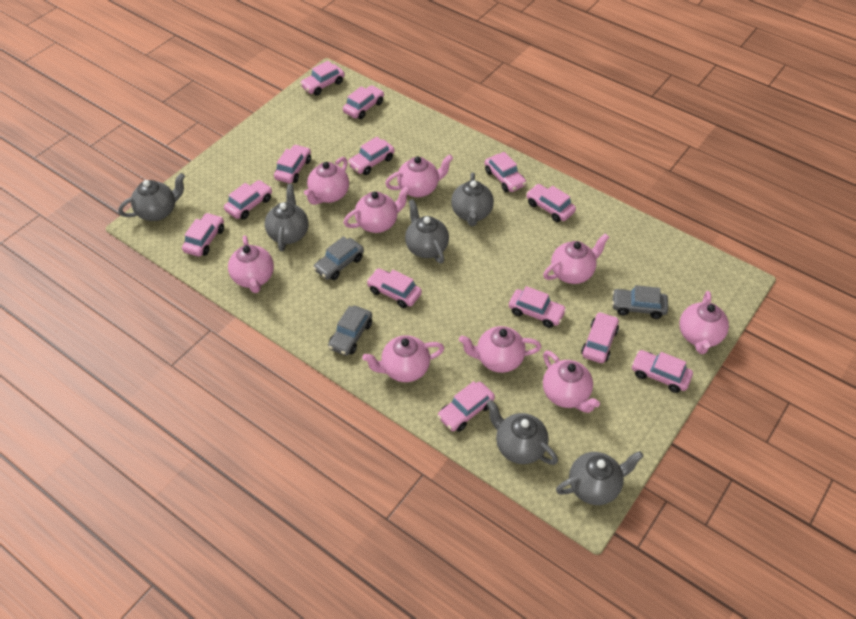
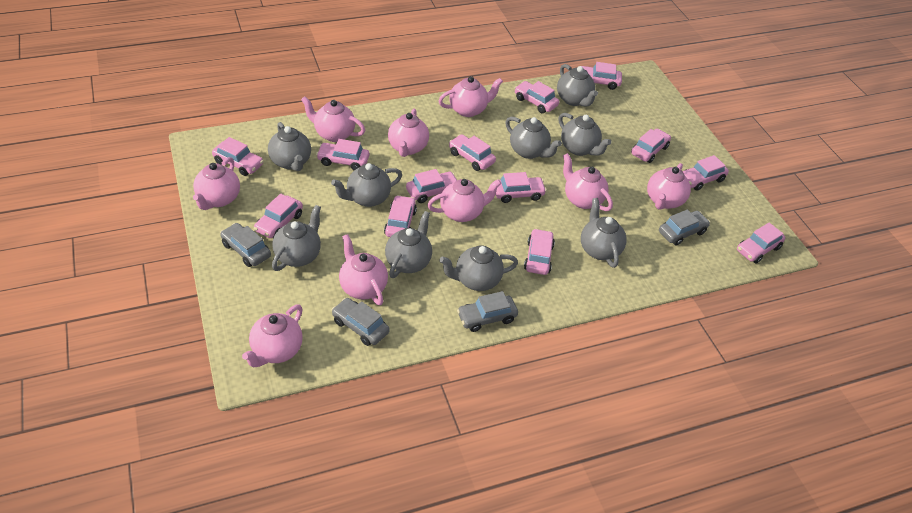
grey car: [313,236,364,280] [328,306,372,356] [612,285,668,319] = 3 -> [220,223,271,267] [332,298,390,346] [457,291,518,332] [659,209,710,246] = 4
grey teapot: [118,173,185,221] [265,184,308,251] [405,199,449,263] [451,172,494,226] [486,400,558,465] [556,451,644,505] = 6 -> [268,122,311,171] [272,205,321,271] [331,163,402,207] [385,211,432,278] [439,245,518,291] [505,117,562,159] [557,64,598,106] [559,113,612,156] [581,198,627,268] = 9

